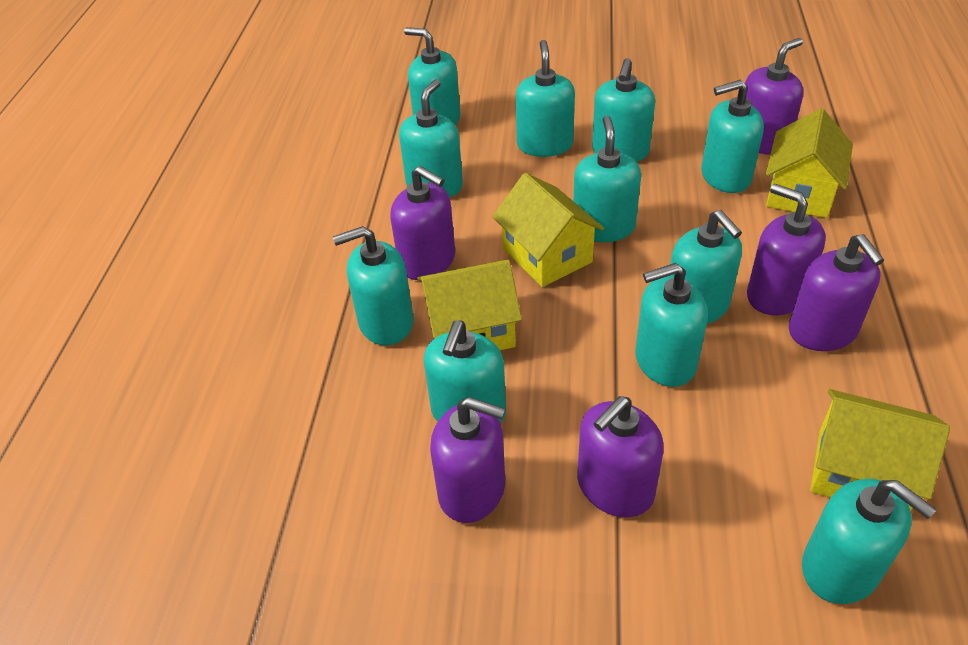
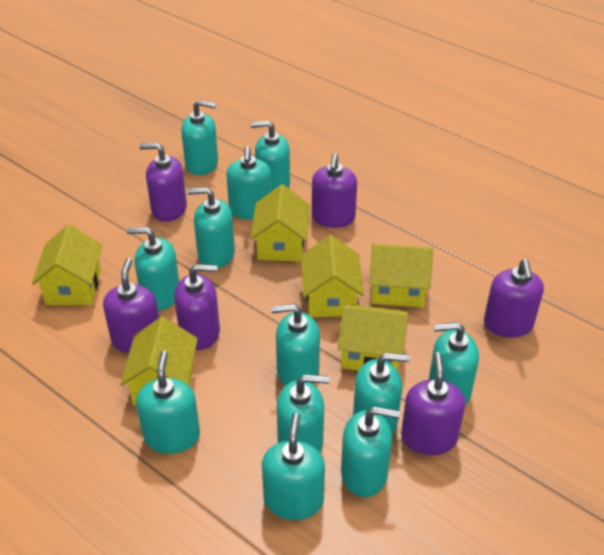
turquoise soap dispenser: [333,226,414,346] [399,79,463,197] [404,27,460,125] [424,321,506,423] [516,40,575,157] [573,116,641,242] [592,58,655,162] [635,263,708,387] [670,210,742,324] [701,80,764,193] [802,479,937,604] = 11 -> [127,227,179,311] [136,351,200,454] [181,100,218,175] [188,187,235,268] [226,146,272,220] [251,120,290,191] [262,413,325,520] [271,304,320,386] [277,374,329,452] [341,406,400,497] [353,353,410,435] [429,322,479,405] = 12
yellow house: [418,260,522,350] [492,173,604,287] [766,109,853,218] [810,389,950,512] = 4 -> [32,225,102,305] [120,317,198,405] [250,184,310,262] [301,235,364,317] [338,304,408,371] [370,244,433,307] = 6

